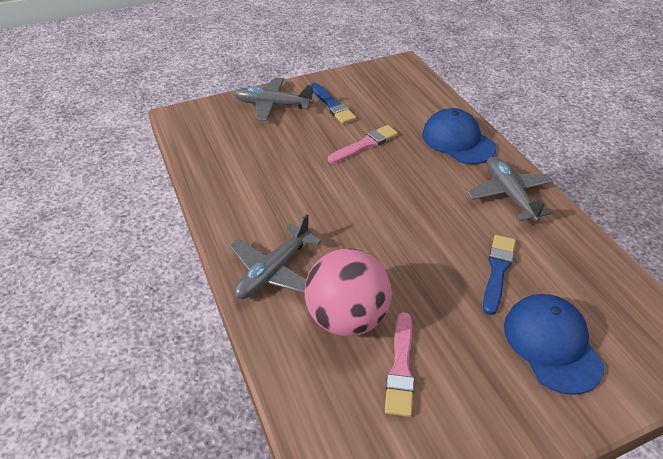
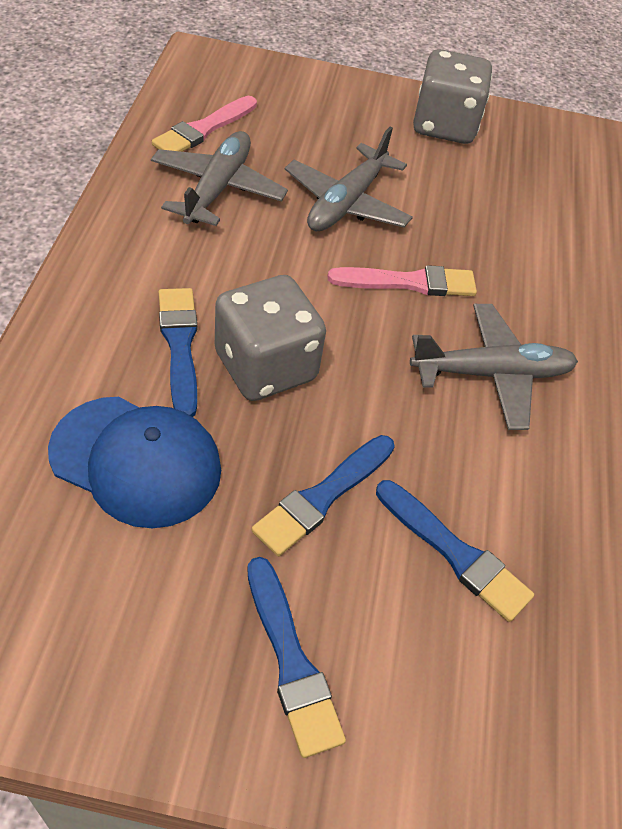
blue brush: [311,83,356,124] [483,235,516,315] = 2 -> [159,288,197,417] [247,557,346,758] [252,435,395,556] [376,480,534,622] = 4
blue cap: [422,108,496,164] [504,294,605,395] = 2 -> [48,397,221,528] = 1
grey dice: none = 0 -> [215,275,326,401] [413,49,492,144] = 2
pink ball: [305,248,392,336] = 1 -> none = 0

